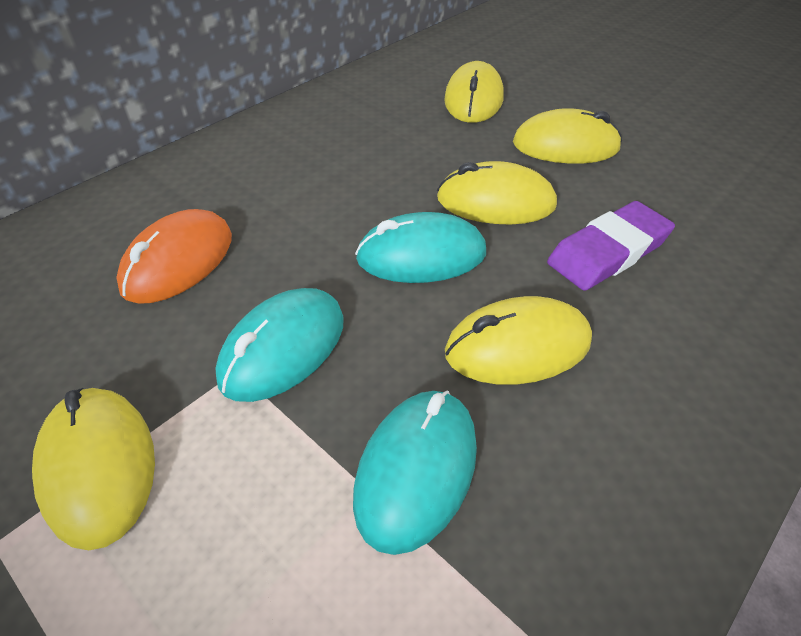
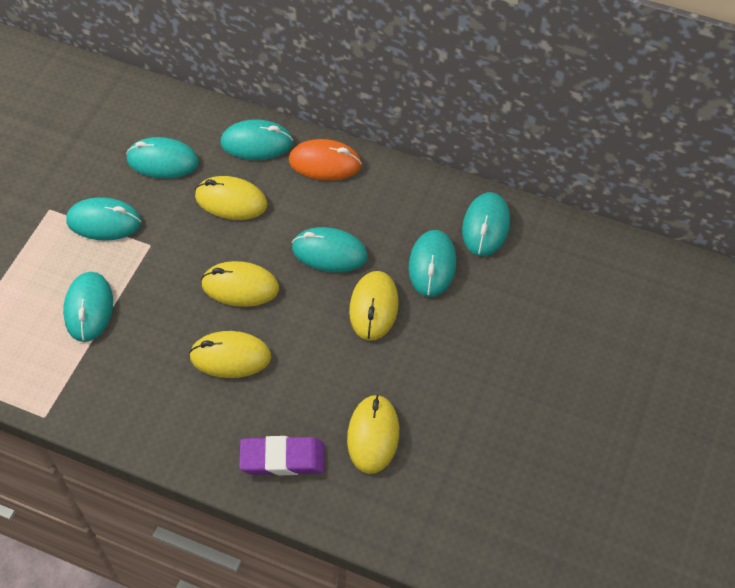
turquoise mouse: [216,288,344,402] [353,391,477,555] [355,212,486,283] = 3 -> [63,272,113,342] [66,198,141,240] [126,137,199,179] [220,119,293,160] [292,227,367,272] [409,230,456,297] [462,192,510,256] = 7

